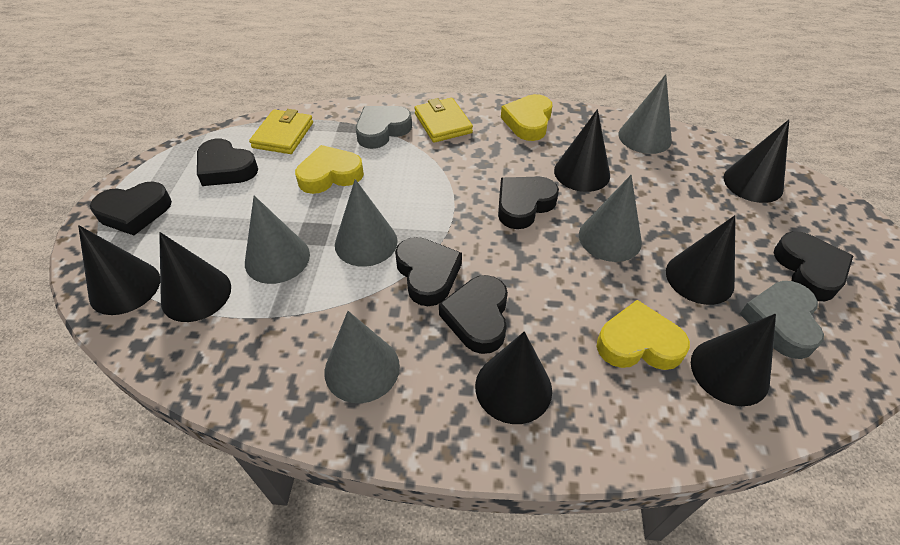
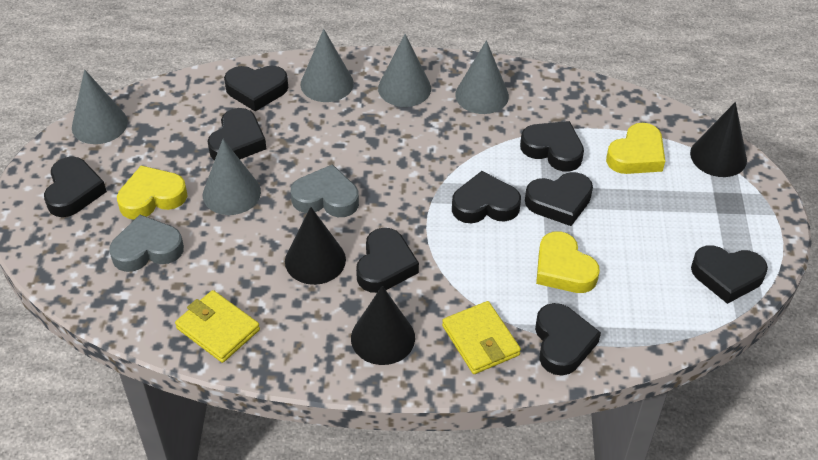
black cone: [78,225,160,315] [159,232,231,322] [475,331,552,424] [554,109,610,192] [666,215,735,305] [691,314,776,406] [723,120,789,203] = 7 -> [285,207,346,285] [351,286,415,365] [690,102,747,177] = 3
black heart: [90,182,172,235] [197,138,258,186] [395,237,462,306] [439,275,508,354] [498,177,559,229] [774,231,853,301] = 6 -> [44,157,107,217] [207,108,266,161] [224,66,288,111] [356,228,419,293] [452,171,521,223] [520,121,584,172] [525,172,593,226] [535,303,601,375] [691,245,768,304] = 9

